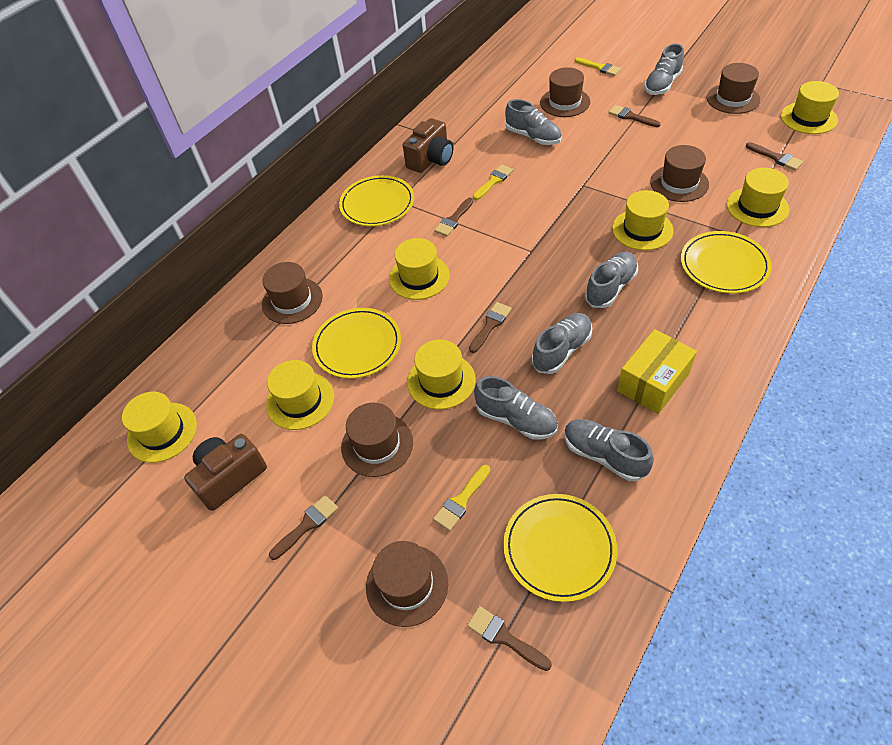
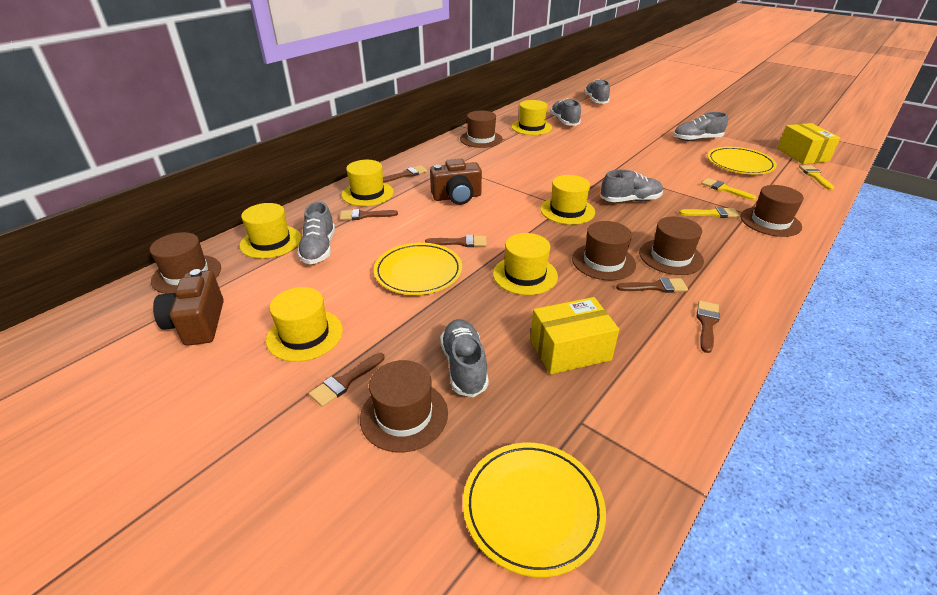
yellow box: [617,329,697,414] = 1 -> [530,297,619,375] [777,123,840,164] = 2
yellow hat: [122,392,197,463] [266,360,334,430] [389,238,450,300] [407,340,476,410] [612,190,674,251] [727,168,789,227] [781,81,839,134] = 7 -> [240,203,302,259] [266,287,343,362] [342,160,394,206] [493,233,558,295] [511,100,552,135] [540,175,595,225] = 6
yellow plate: [312,308,401,379] [339,175,414,226] [503,494,617,602] [681,231,772,294] = 4 -> [374,243,462,295] [463,443,606,577] [707,147,777,174] = 3

